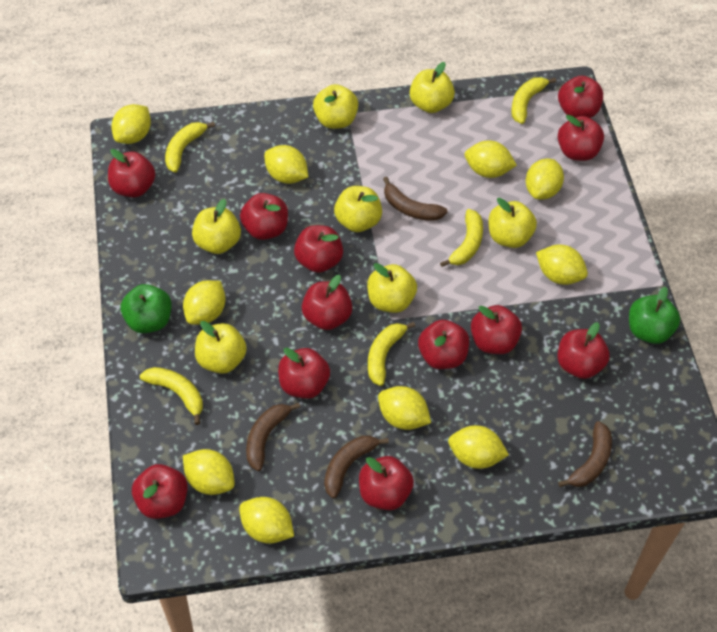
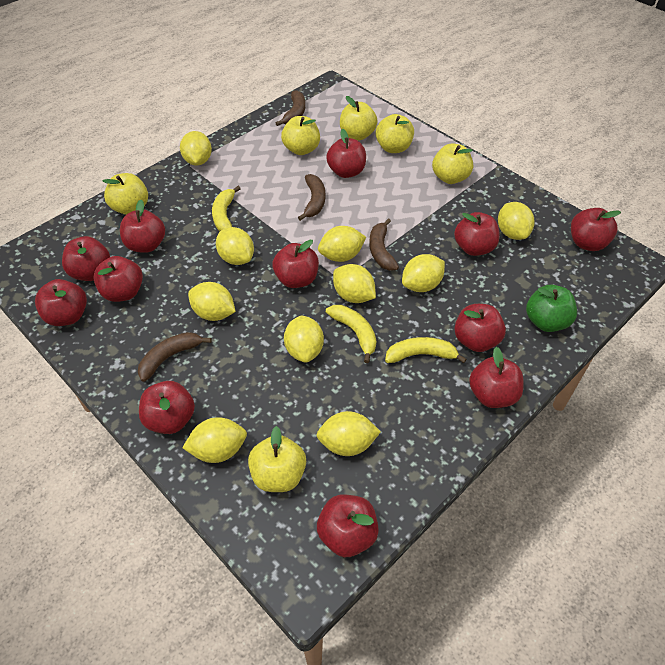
green apple: [121,284,172,333] [629,287,680,344] = 2 -> [526,285,577,332] = 1
yellow apple: [192,199,241,254] [195,321,247,374] [313,84,358,129] [334,186,382,232] [367,263,417,313] [410,62,455,113] [488,198,537,248] = 7 -> [103,173,148,215] [248,426,306,492] [281,116,320,155] [340,96,378,140] [376,114,414,153] [432,144,473,184] = 6
yellow banana: [140,367,203,425] [165,122,215,173] [368,322,415,386] [440,209,483,267] [511,77,556,124] = 5 -> [212,186,241,231] [326,305,376,363] [385,337,467,363] = 3

